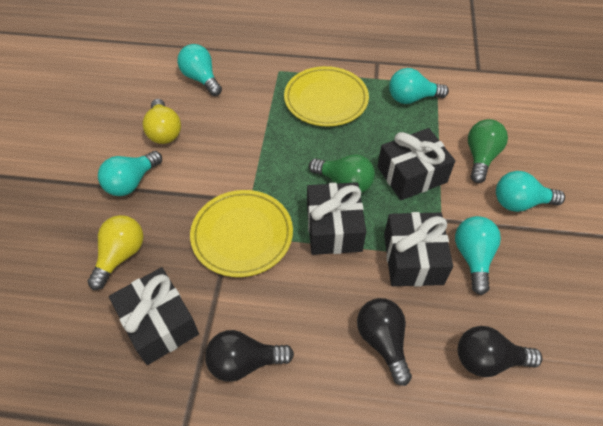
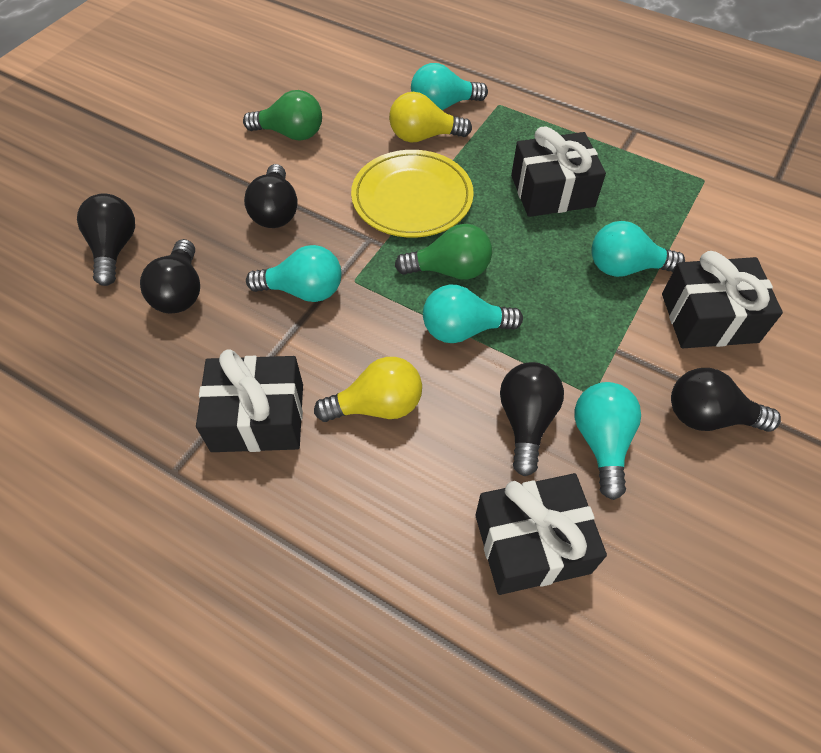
black light bulb: [205,330,294,382] [357,298,412,386] [458,326,542,377] = 3 -> [77,193,135,286] [140,239,200,314] [244,164,298,228] [500,362,564,476] [671,368,781,432] = 5
yellow plate: [190,190,293,277] [284,66,369,126] = 2 -> [351,150,474,238] = 1

